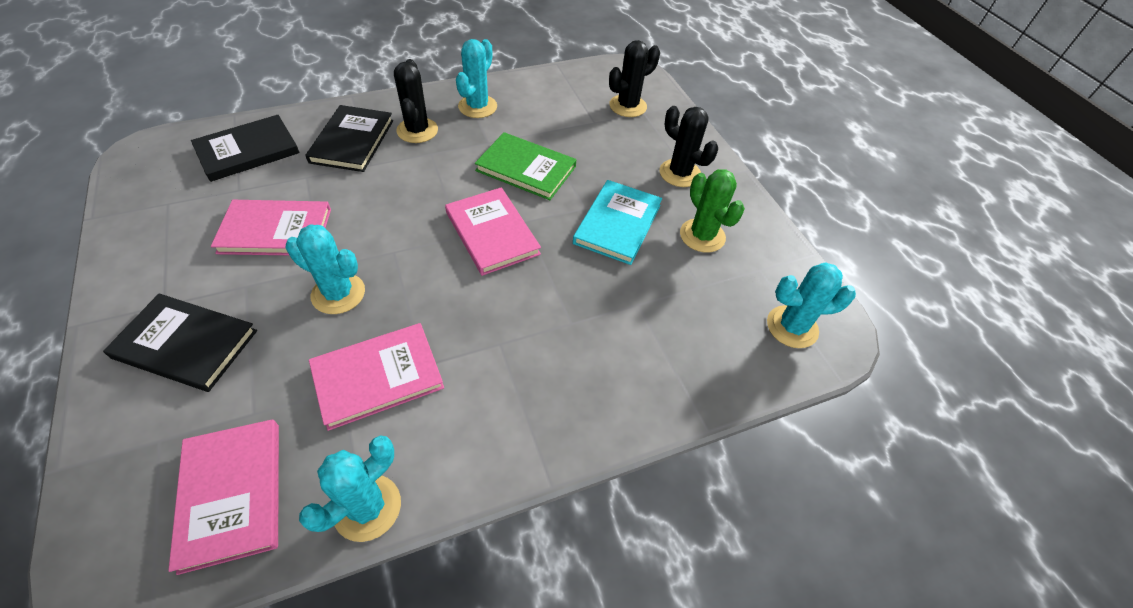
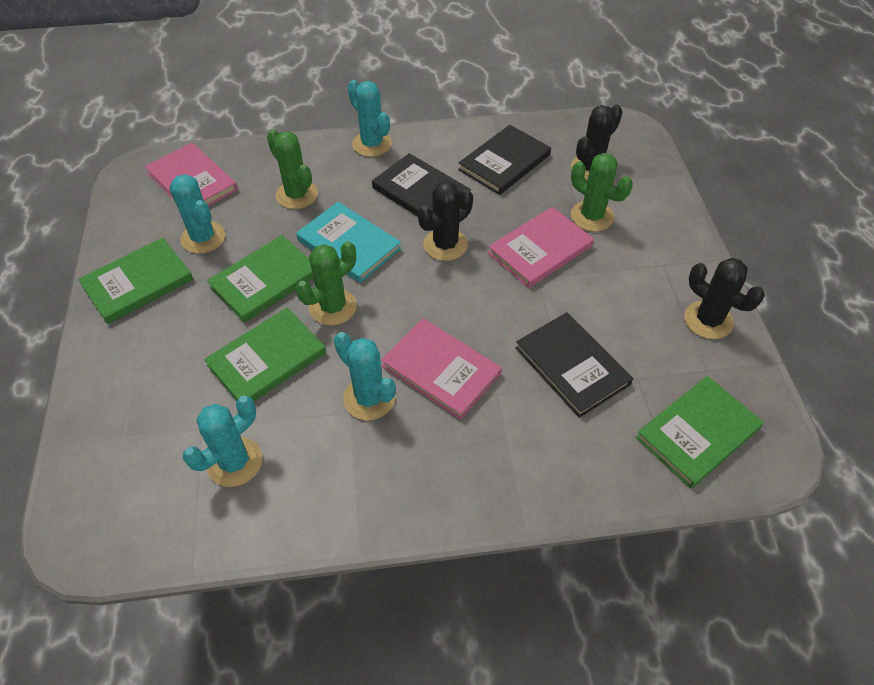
green book: [475,132,576,200] = 1 -> [78,238,193,324] [204,308,326,401] [207,235,313,323] [635,376,764,489] = 4
green cactus: [680,169,745,253] = 1 -> [267,129,318,209] [296,241,357,326] [571,153,633,232] = 3
pink book: [168,419,279,575] [211,200,331,255] [309,323,444,431] [445,187,541,276] = 4 -> [145,143,238,206] [381,318,502,420] [488,207,594,288] = 3

